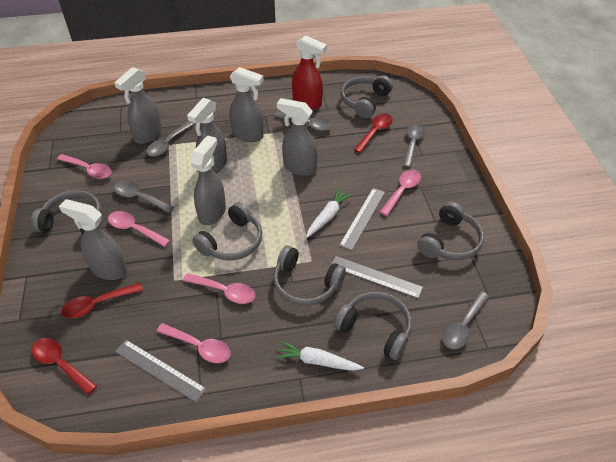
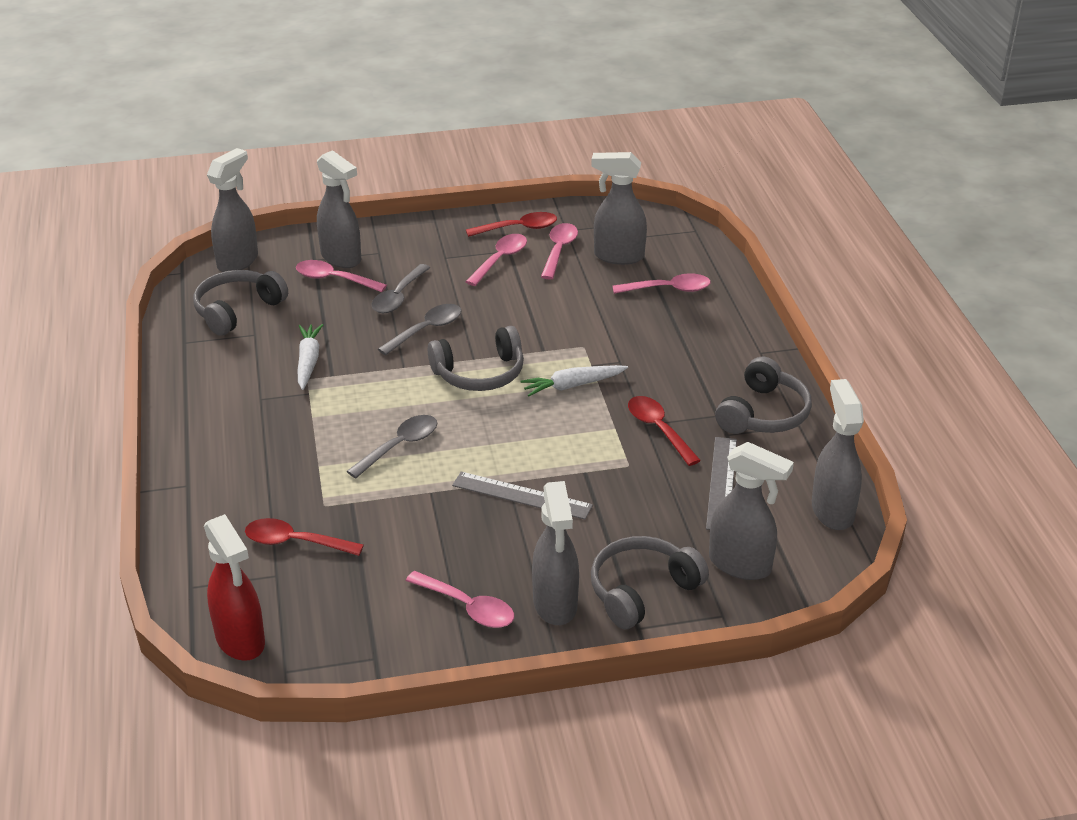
grey headphones: [31,190,101,234] [192,202,262,261] [273,246,346,306] [334,291,412,360] [341,75,393,118] [417,202,484,260] = 6 -> [193,270,288,335] [428,326,524,391] [591,536,709,629] [715,357,812,434] = 4
grey ruler: [115,340,207,402] [330,256,423,299] [339,188,385,251] = 3 -> [452,472,593,520] [706,437,737,530] = 2
grey spoon: [114,181,174,213] [146,121,194,157] [274,111,333,131] [403,123,425,168] [442,291,489,349] = 5 -> [346,415,437,478] [371,264,430,313] [378,304,461,355] = 3

